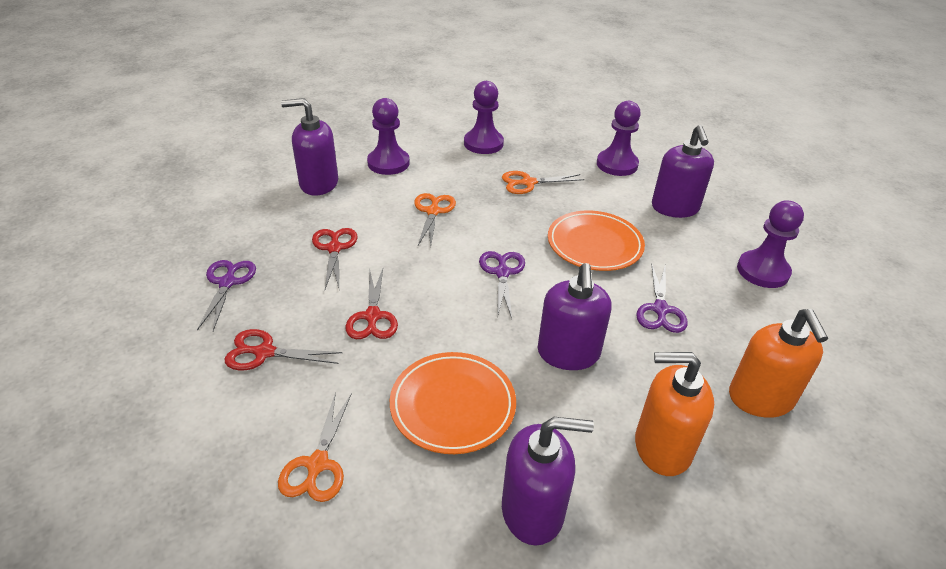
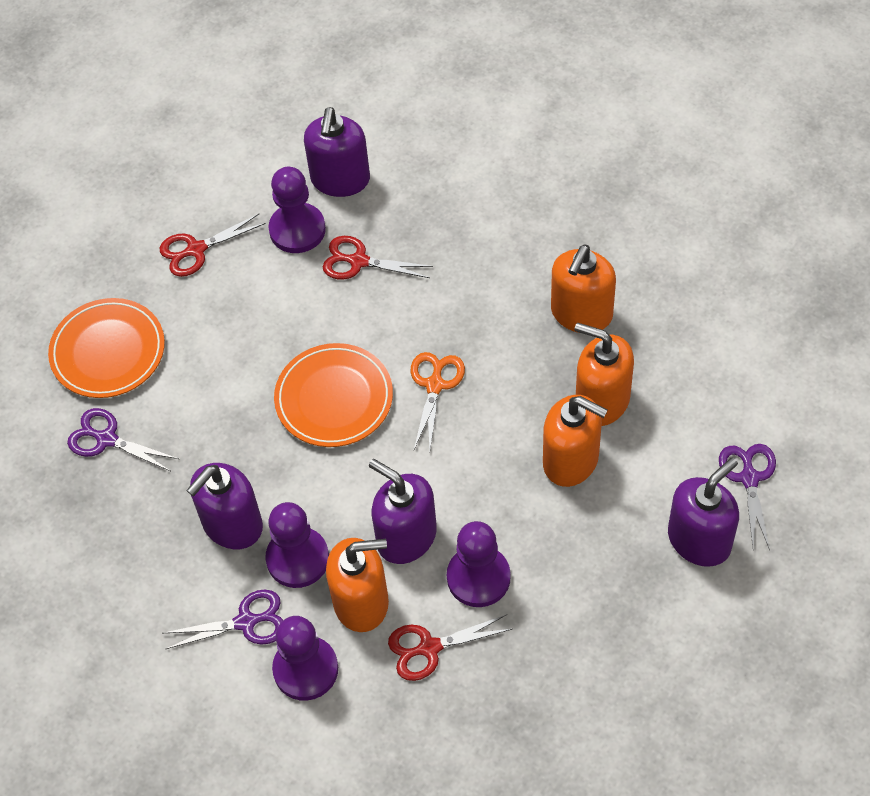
orange scissors: [278,392,352,502] [414,193,456,247] [502,171,584,194] = 3 -> [411,352,465,450] = 1
orange soap dispenser: [635,352,714,476] [729,309,828,418] = 2 -> [326,538,389,632] [543,395,608,487] [551,245,616,333] [574,323,634,426] = 4

